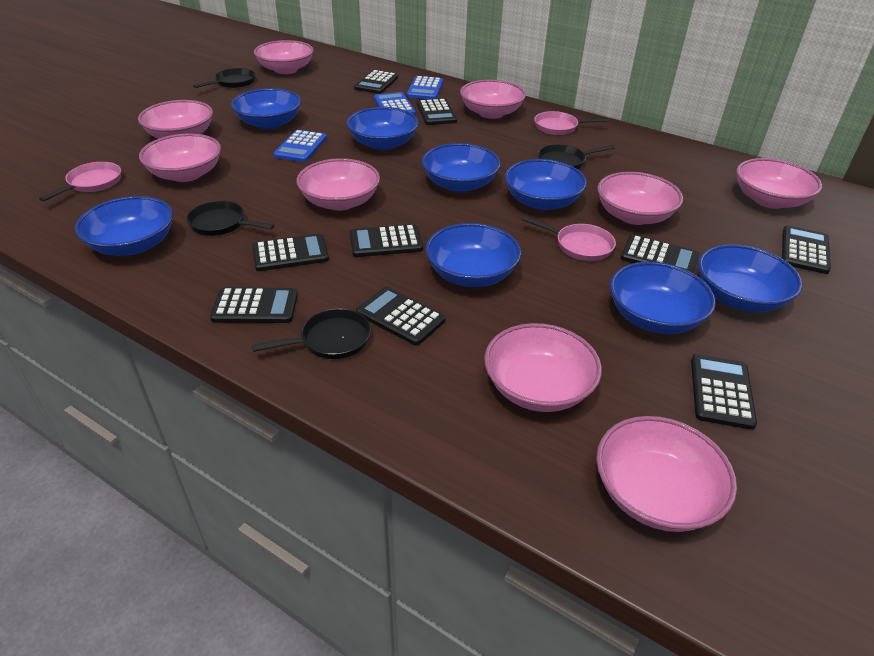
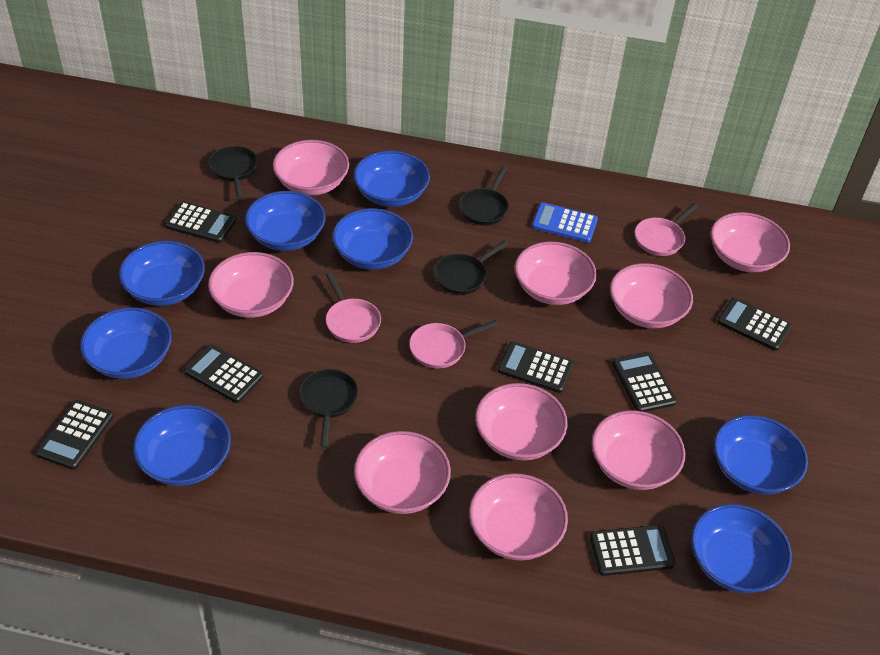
black calculator: [210,287,298,323] [252,234,329,271] [350,224,423,257] [354,70,398,94] [356,287,446,345] [417,99,457,125] [621,235,699,274] [691,354,757,430] [782,226,831,274] = 9 -> [36,400,114,470] [165,202,236,243] [184,345,263,403] [498,341,574,393] [590,525,675,576] [612,352,677,412] [717,298,792,351] = 7
blue calculator: [273,130,327,162] [374,92,416,115] [407,76,443,99] = 3 -> [532,203,598,243] = 1

